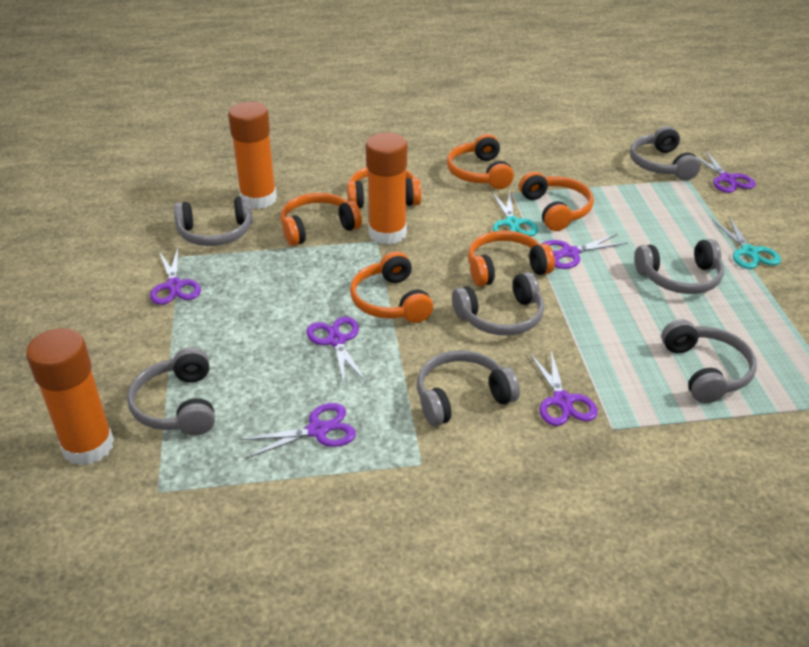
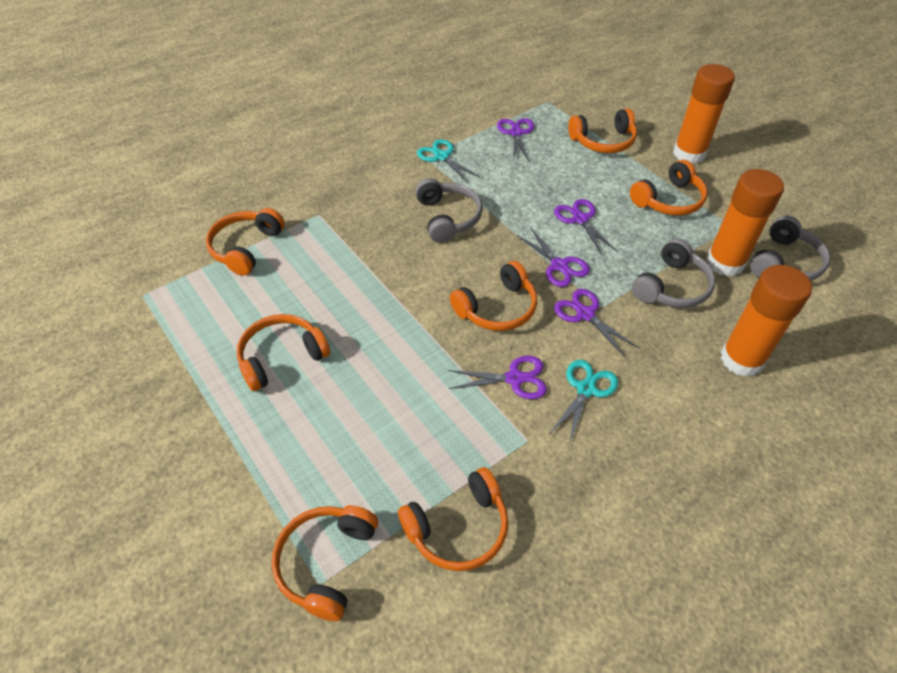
grey headphones: [127,347,215,436] [174,196,253,246] [417,350,520,426] [452,272,544,336] [630,126,701,180] [635,239,724,294] [662,319,757,403] = 7 -> [415,178,483,243] [632,238,715,308] [750,216,830,280] = 3
orange headphones: [280,193,362,246] [347,167,421,209] [350,251,433,323] [447,134,514,189] [468,231,555,286] [519,171,594,231] = 6 -> [206,208,285,276] [237,314,330,391] [271,505,378,621] [398,467,509,571] [450,261,537,331] [568,108,637,153] [630,160,708,215] = 7
purple scissors: [150,248,201,305] [240,403,356,458] [306,317,366,383] [530,351,598,426] [541,234,628,269] [696,150,756,193] = 6 -> [448,356,547,399] [497,118,534,162] [517,228,590,287] [554,199,618,255] [554,289,639,357] = 5

